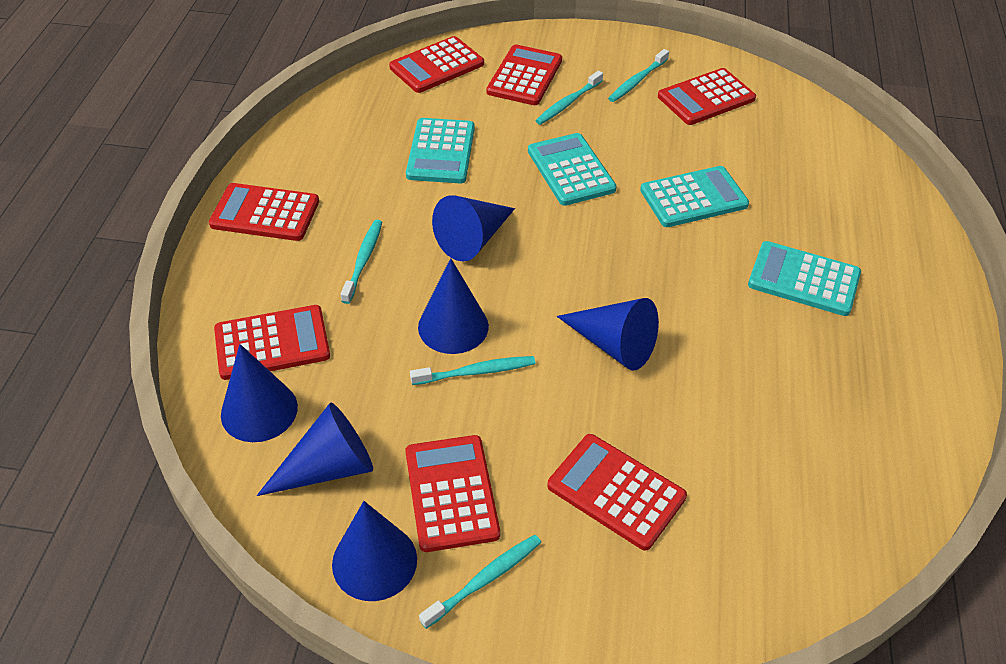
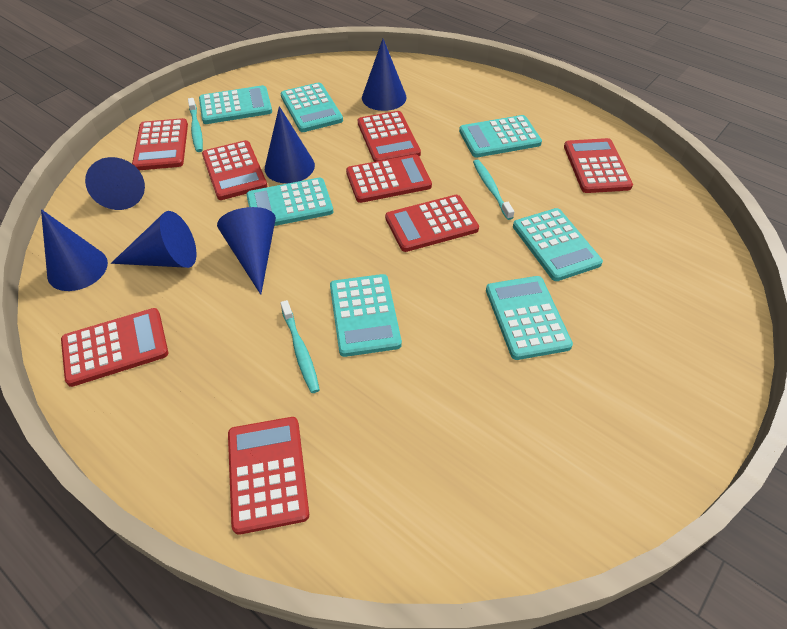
red calculator: [209,183,319,241] [214,305,330,380] [389,36,484,93] [405,435,500,552] [487,45,562,105] [547,434,687,550] [658,68,756,125] = 7 -> [61,308,168,387] [132,118,188,170] [202,140,267,200] [228,417,309,535] [346,154,432,203] [358,111,421,162] [385,195,479,252] [564,138,633,193] = 8
turquoise calculator: [406,118,475,183] [528,133,617,206] [640,166,749,227] [748,241,861,316] = 4 -> [199,85,272,124] [246,178,333,226] [281,82,343,132] [330,274,402,357] [459,115,542,158] [486,276,573,360] [513,208,603,281] = 7
turquoise toothbrush: [341,220,382,304] [410,356,535,385] [419,535,541,629] [535,71,603,125] [608,49,669,102] = 5 -> [188,98,203,152] [280,300,320,393] [473,160,514,220] = 3

